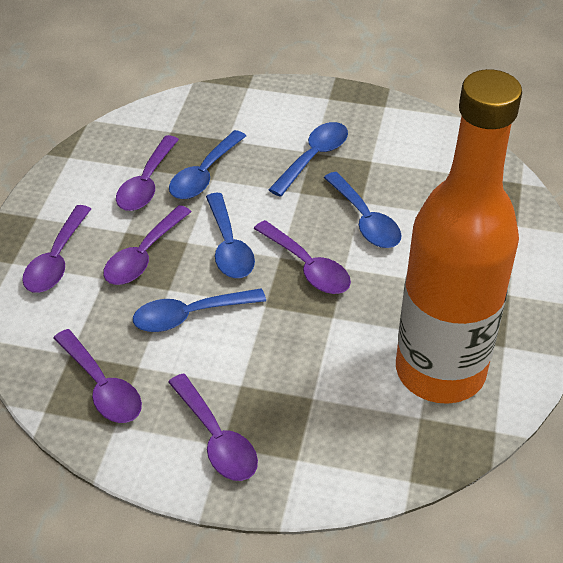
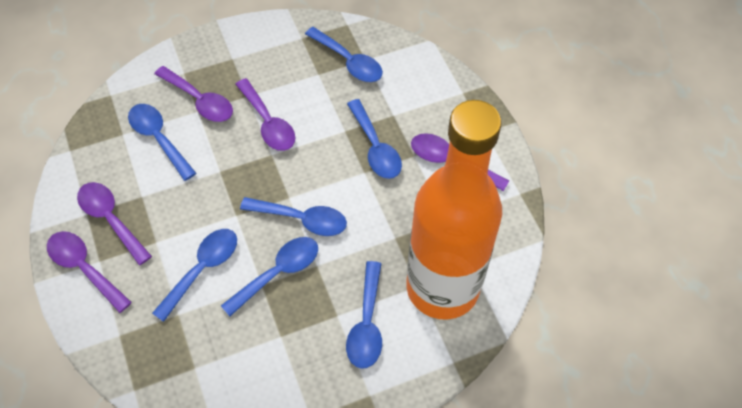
blue spoon: [133,288,266,332] [169,130,246,199] [206,193,255,278] [268,122,348,197] [324,172,401,248] = 5 -> [128,104,196,181] [152,229,237,322] [221,237,318,316] [240,197,347,236] [305,27,383,82] [346,261,382,369] [347,99,402,179] = 7
purple spoon: [22,205,91,293] [54,329,142,423] [103,205,191,285] [116,135,179,211] [168,373,258,481] [254,220,351,294] = 6 -> [47,231,132,313] [77,182,152,265] [155,66,233,122] [235,78,295,151] [411,133,509,191] = 5

